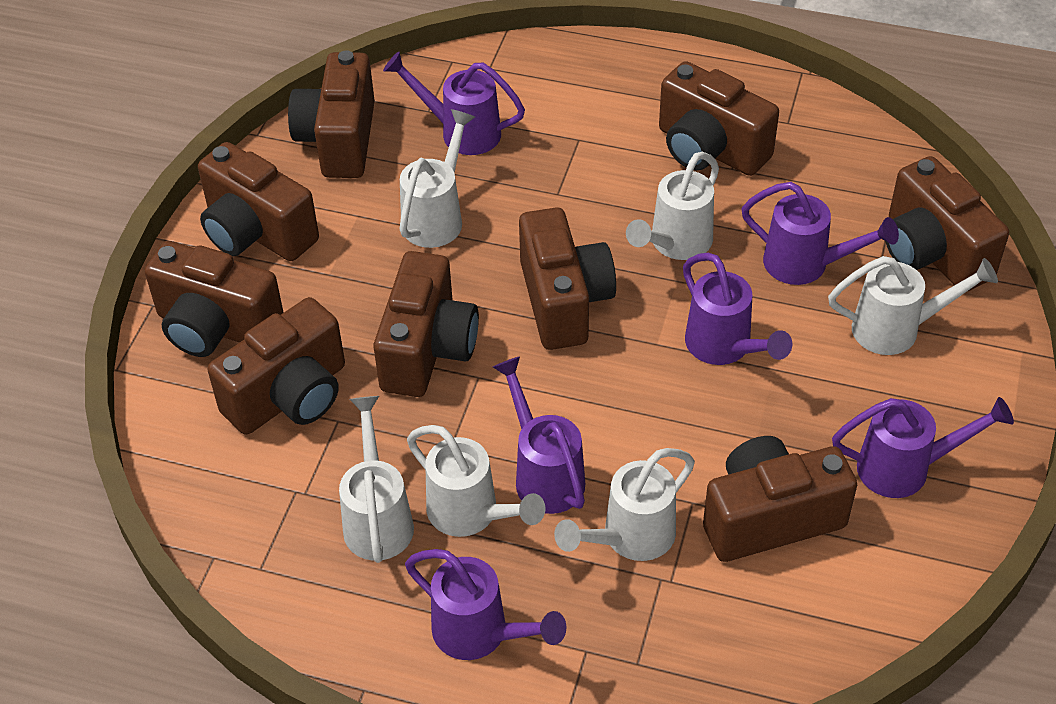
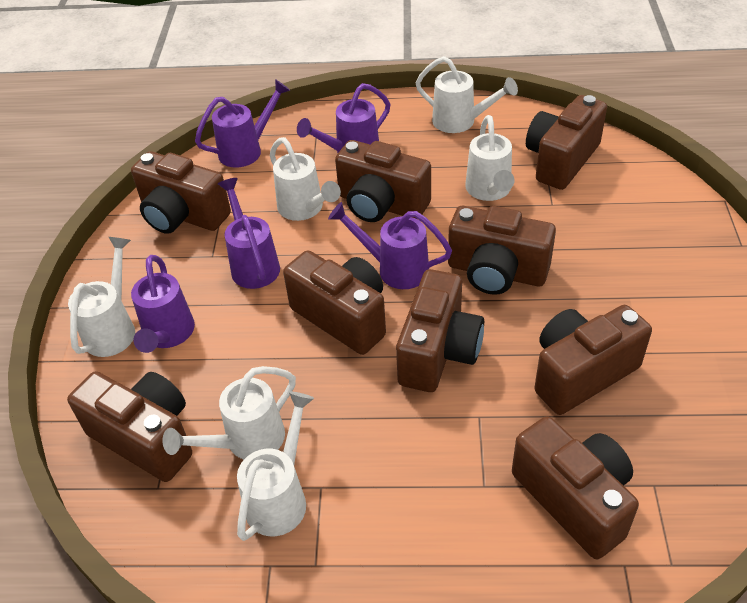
purple watering can: [383,52,525,155] [405,549,567,660] [493,356,585,514] [683,253,792,365] [741,182,899,285] [832,397,1014,498] = 6 -> [131,255,195,353] [195,79,290,168] [218,178,280,289] [297,83,390,153] [328,202,452,289] = 5

